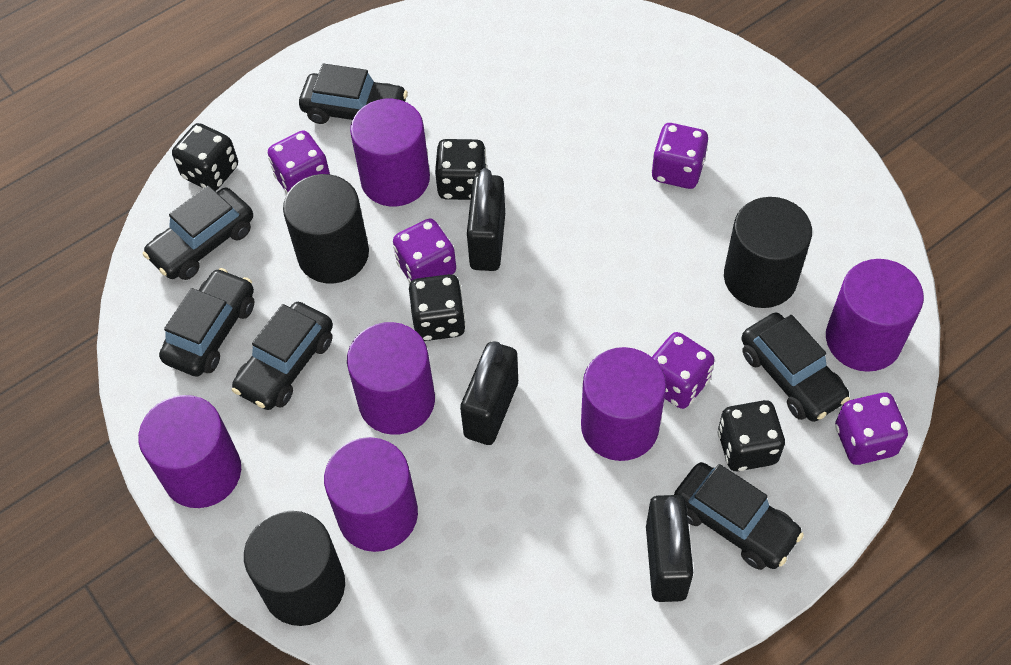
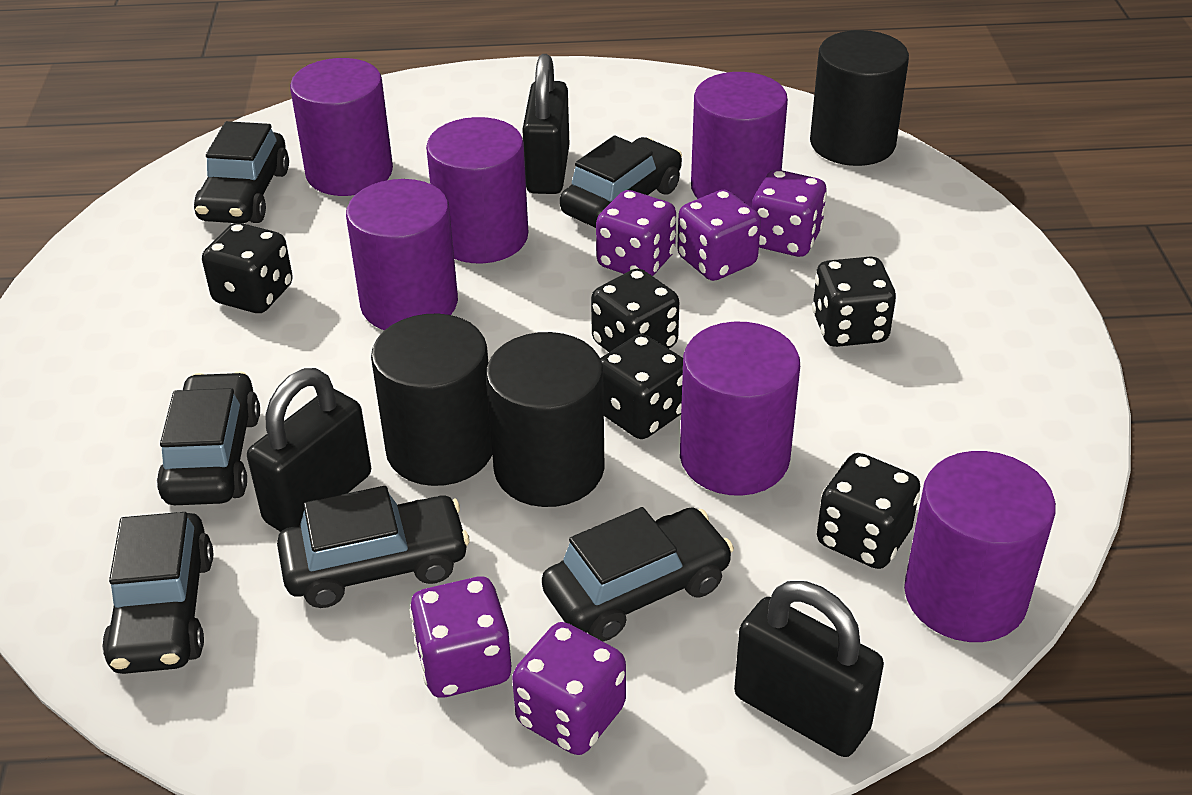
black dice: [172,123,238,191] [409,274,466,341] [435,139,487,200] [718,400,785,471] = 4 -> [202,223,293,313] [591,268,679,352] [600,334,683,439] [812,256,896,347] [817,453,920,569] = 5

